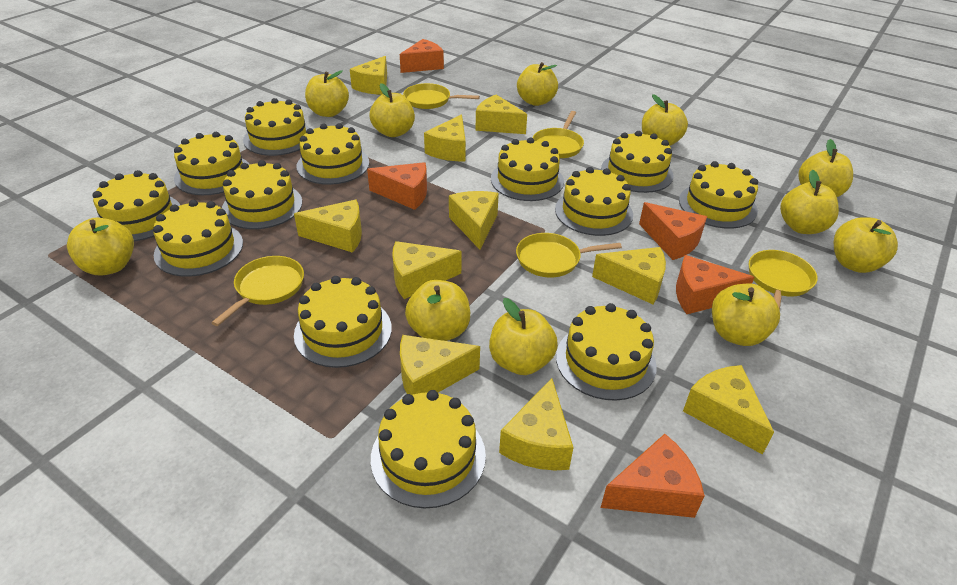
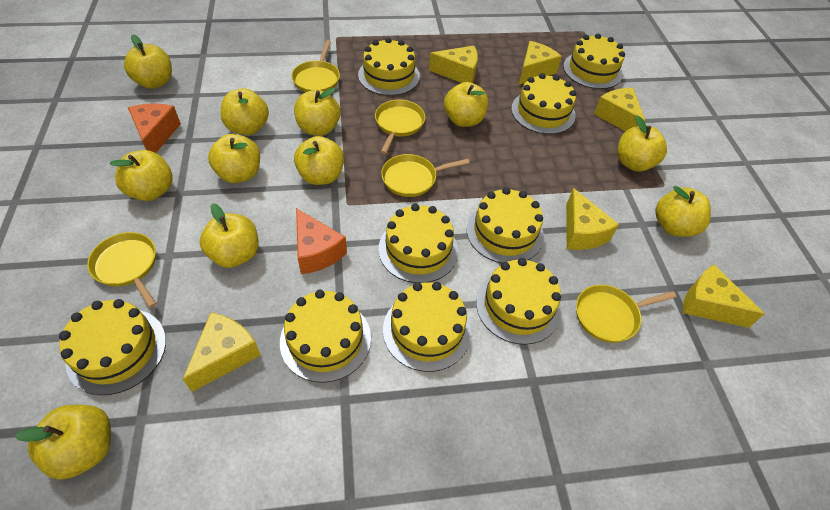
orange cheese: [367,162,427,210] [400,39,444,73] [601,434,705,518] [639,202,707,260] [676,255,754,314] = 5 -> [128,103,181,153] [296,208,347,274] = 2
yellow cake: [92,170,180,242] [153,200,243,277] [174,132,250,195] [222,160,302,229] [243,98,309,156] [294,276,392,368] [297,123,369,185] [371,390,486,508] [491,138,564,201] [555,167,633,236] [556,303,657,401] [601,131,674,193] [679,161,758,229] = 13 -> [59,299,166,395] [280,290,371,383] [358,38,420,96] [379,204,458,283] [383,282,471,372] [467,187,544,263] [476,258,561,345] [511,73,576,134] [563,34,625,89] = 9
yellow cheese: [294,199,362,253] [350,56,387,95] [392,241,461,299] [400,335,480,395] [424,114,466,161] [449,191,499,250] [475,95,527,134] [499,378,574,471] [592,247,666,304] [683,365,774,455] = 10 -> [183,312,261,392] [429,46,478,83] [519,41,562,85] [566,188,619,250] [594,88,645,132] [683,264,765,328] = 6

